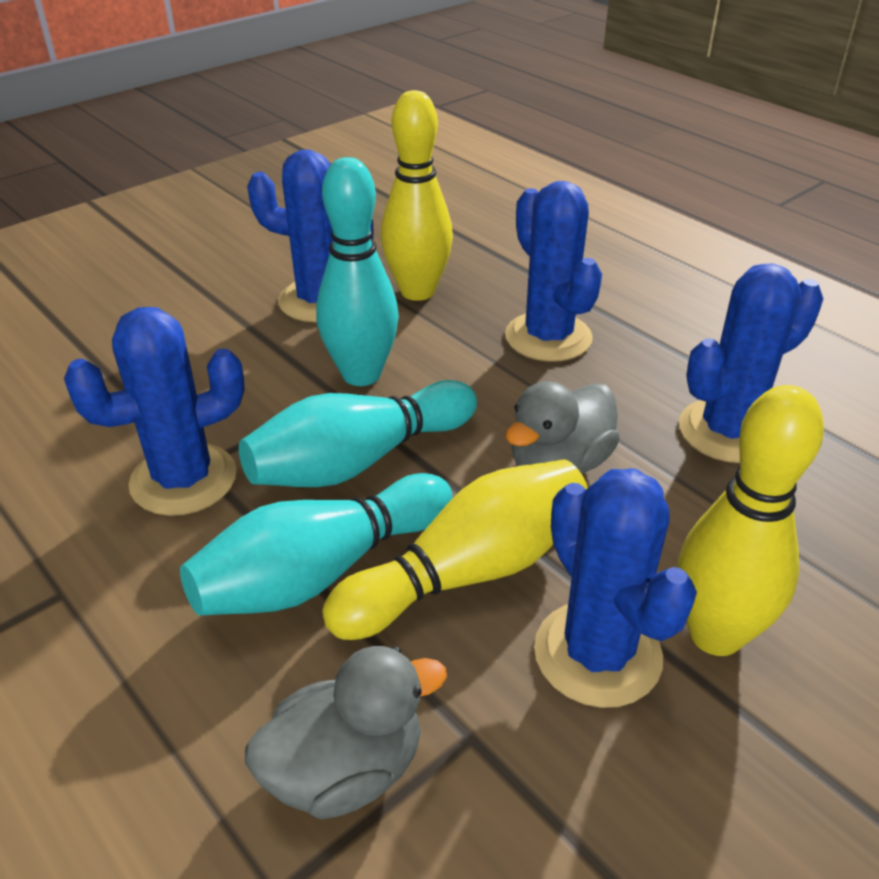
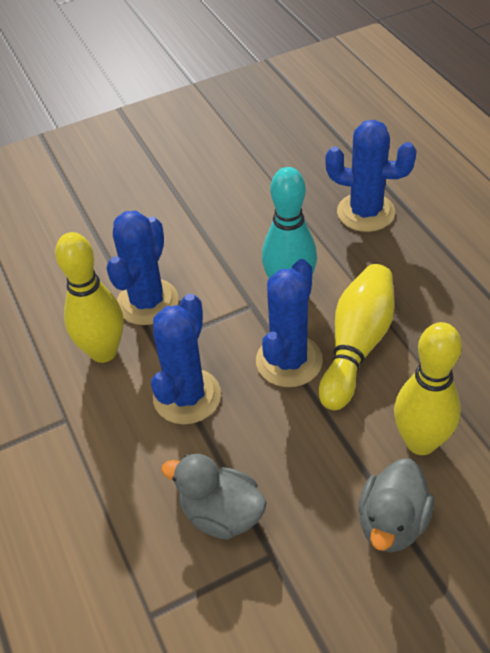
blue cactus: [64,307,245,516] [247,149,374,322] [505,181,602,362] [534,468,697,708] [679,263,823,463] = 5 -> [106,211,178,325] [151,294,221,424] [256,259,323,387] [325,120,417,232] = 4
turquoise bowling pin: [180,473,453,616] [239,380,477,487] [316,157,399,386] = 3 -> [262,167,317,278] = 1

